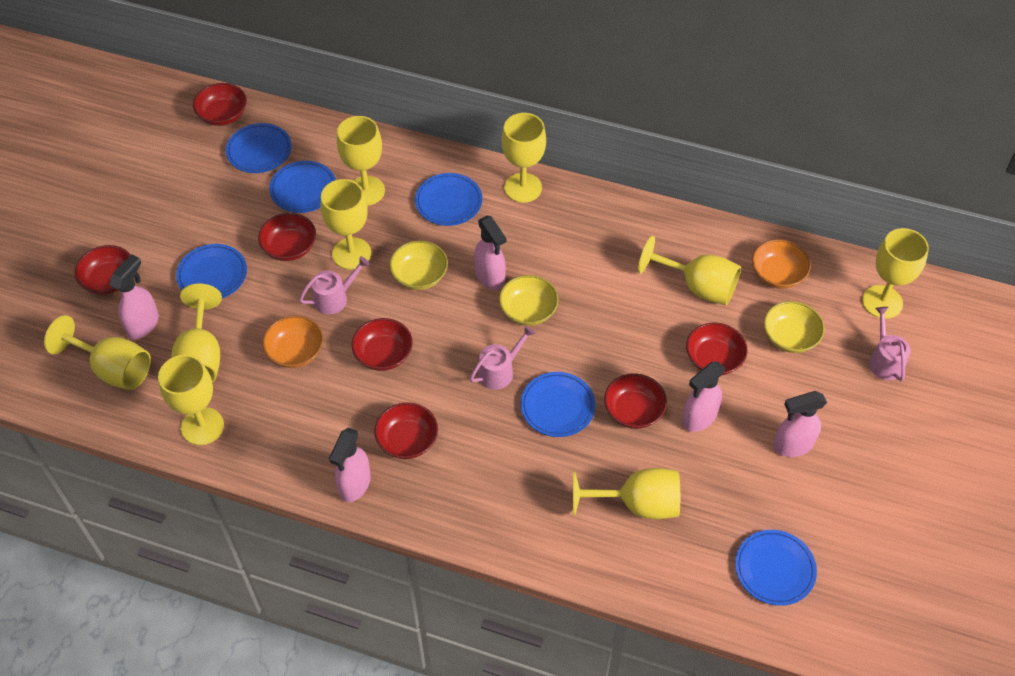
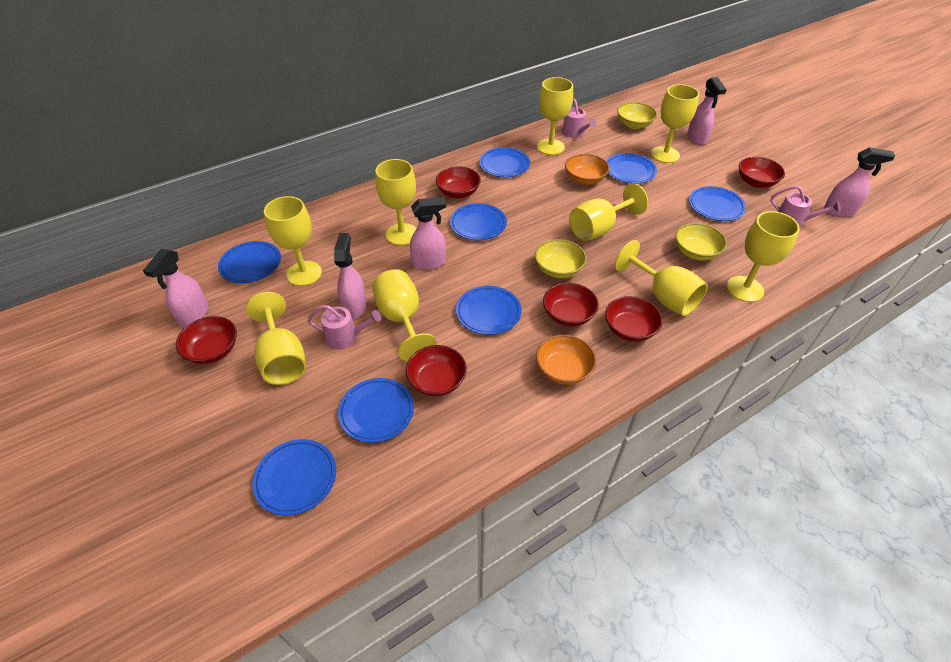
blue plate: [176,244,247,298] [226,123,292,173] [269,161,336,213] [415,173,482,226] [521,372,596,437] [735,530,817,606] = 6 -> [218,241,281,283] [252,439,336,516] [338,378,414,443] [450,203,507,240] [456,286,522,335] [479,147,530,177] [606,153,657,184] [689,186,746,221] = 8
red bowl: [75,245,131,295] [193,83,247,126] [258,213,316,261] [352,318,413,371] [374,402,438,459] [604,373,667,429] [686,323,748,375] = 7 -> [176,316,237,364] [406,345,467,396] [436,166,481,198] [543,283,599,326] [605,296,663,342] [739,157,785,188] = 6

